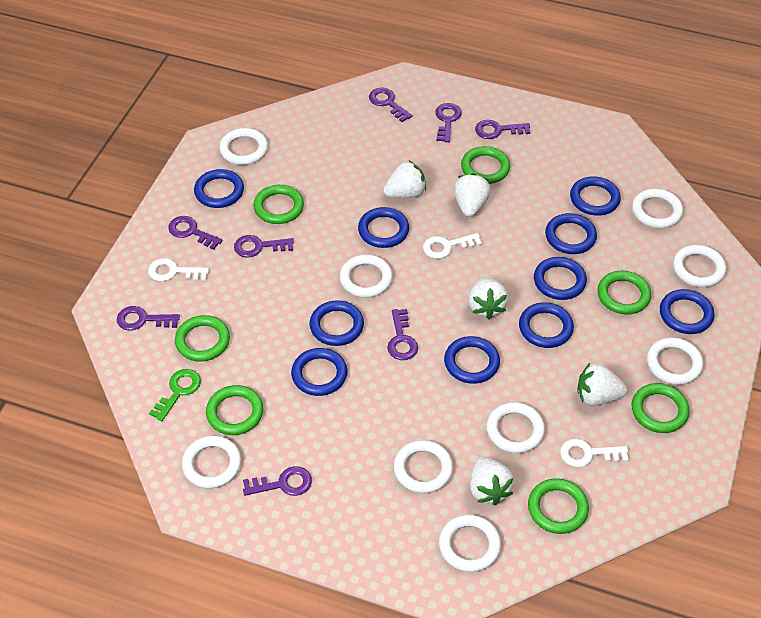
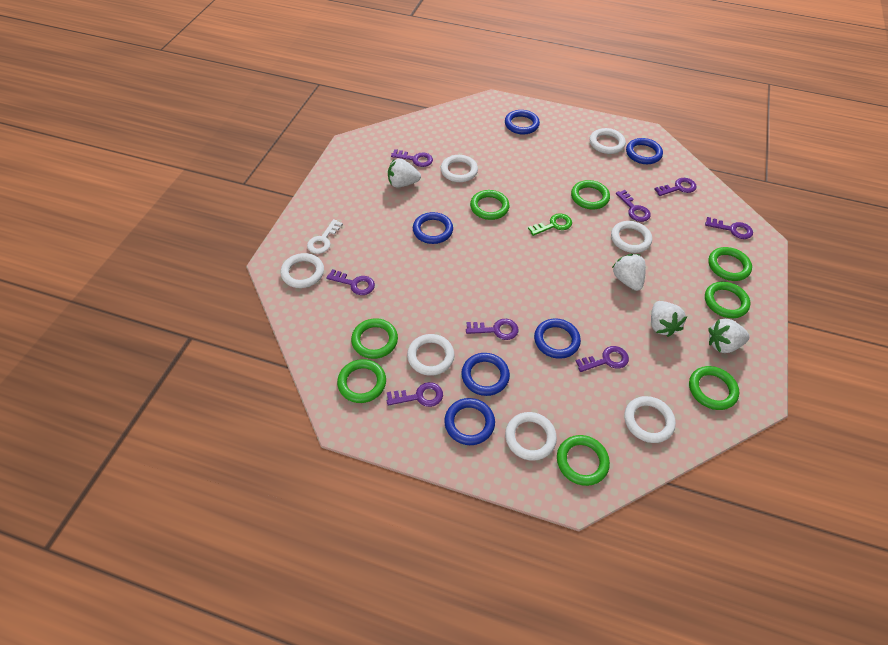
blue ring: [194,169,244,208] [291,348,347,396] [310,300,364,346] [358,207,409,248] [444,336,500,384] [519,302,574,348] [534,257,587,300] [545,213,597,254] [570,176,621,216] [660,289,714,334] = 10 -> [413,212,453,244] [444,398,495,445] [461,353,510,396] [505,110,540,134] [534,318,581,359] [626,138,663,164] = 6
green ring: [175,315,230,362] [206,385,264,435] [253,185,304,224] [461,146,510,184] [528,478,589,534] [597,271,651,314] [632,383,690,433] = 7 -> [337,359,386,403] [351,318,398,359] [470,190,510,220] [557,435,610,486] [571,180,610,209] [689,366,739,410] [705,282,750,318] [708,247,752,281] = 8
white key: [148,258,209,281] [423,233,482,259] [560,439,629,467] = 3 -> [307,219,343,254] = 1
white ring: [182,436,241,488] [219,128,268,165] [340,255,393,298] [394,440,453,493] [439,514,501,572] [487,402,545,453] [632,189,683,228] [647,337,703,385] [673,245,726,287] = 9 -> [281,253,324,288] [407,334,455,376] [441,155,478,182] [505,412,557,461] [590,128,626,154] [611,221,652,253] [624,396,676,443] = 7
white strawberry: [383,160,426,198] [453,173,491,217] [468,277,509,319] [470,457,514,505] [578,363,627,406] = 5 -> [388,159,421,188] [612,254,646,291] [651,301,687,337] [708,319,750,353] = 4

